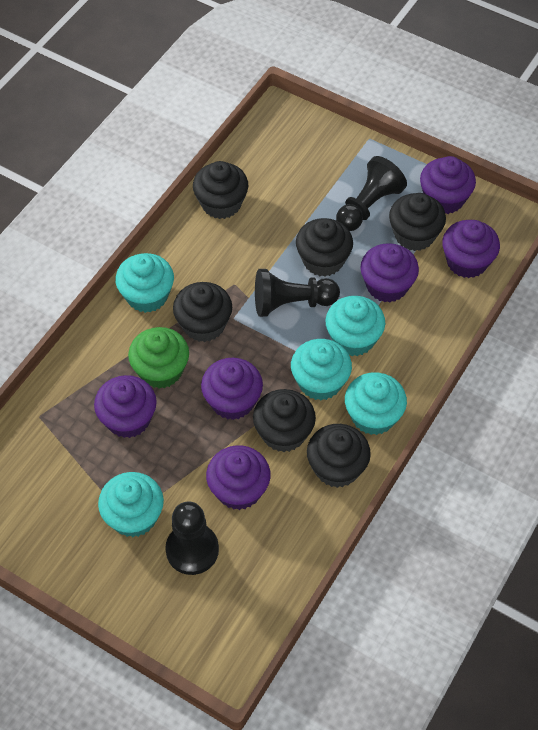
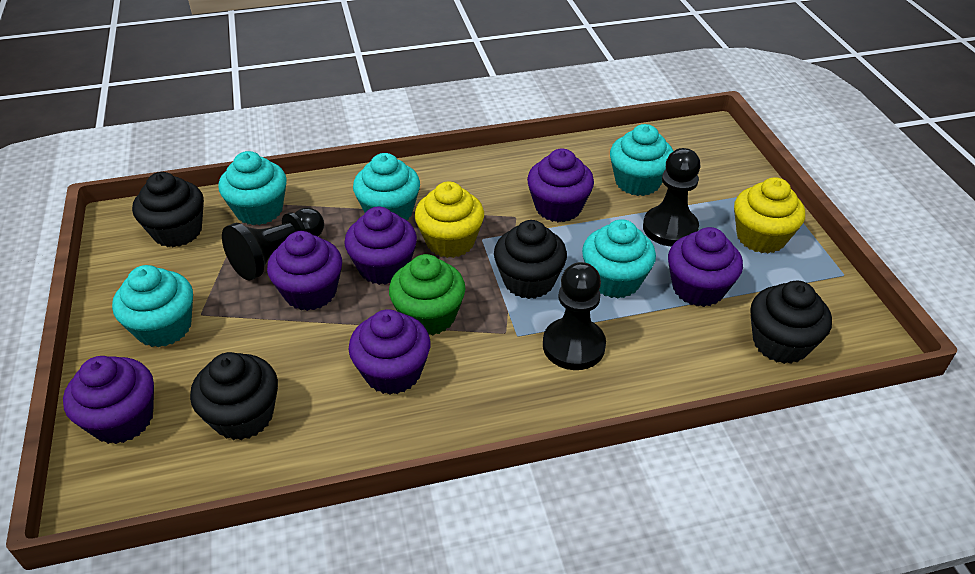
black cupcake: [173,282,232,342] [193,161,248,219] [253,389,316,452] [296,218,353,277] [307,424,371,488] [389,193,446,251] = 6 -> [132,172,204,247] [190,352,278,440] [494,220,567,299] [750,281,832,364] = 4
yellow cupcake: none = 0 -> [415,181,484,258] [734,177,805,253] = 2

